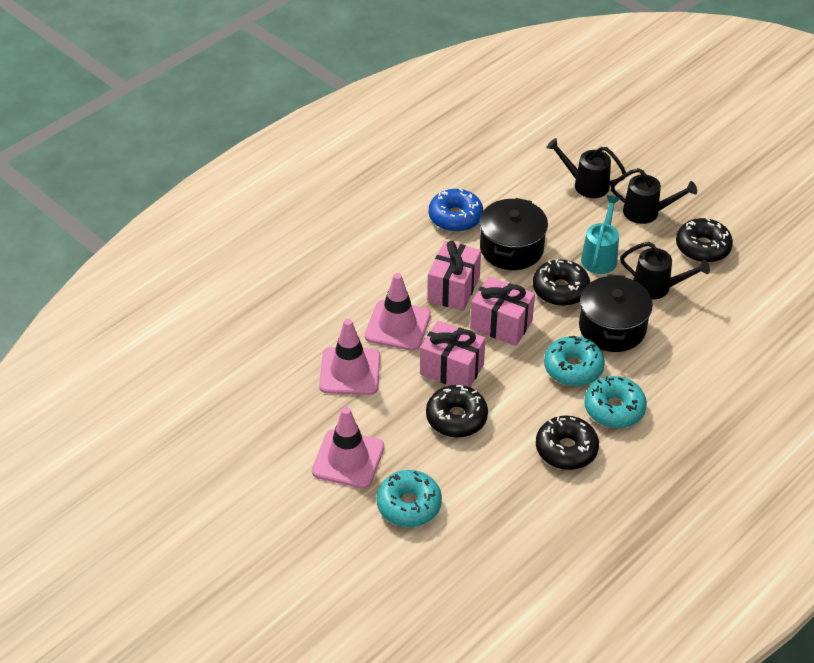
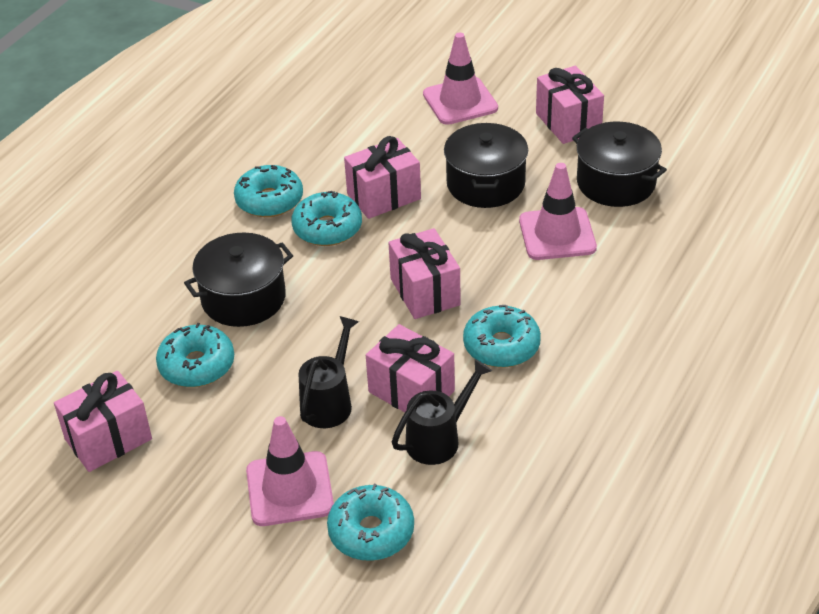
black donut: [426,385,488,438] [533,259,590,306] [536,415,599,470] [676,218,733,263] = 4 -> none = 0
black pot: [479,198,548,270] [579,274,653,352] = 2 -> [184,232,293,327] [444,123,528,208] [572,122,667,207] = 3
black watering can: [546,138,626,198] [611,168,697,224] [620,242,710,299] = 3 -> [299,316,359,428] [392,359,492,465] = 2
blue donut: [429,189,483,232] = 1 -> none = 0
pink gift: [420,321,486,387] [427,241,481,311] [470,276,535,346] = 3 -> [54,371,152,472] [344,136,421,219] [366,324,455,412] [388,228,461,319] [536,66,604,144] = 5
turquoise donut: [377,470,442,527] [544,336,605,386] [584,376,647,428] = 3 -> [156,323,234,387] [234,165,303,217] [291,191,362,246] [327,484,414,561] [463,305,541,368] = 5
turquoise watering can: [581,195,620,274] = 1 -> none = 0

